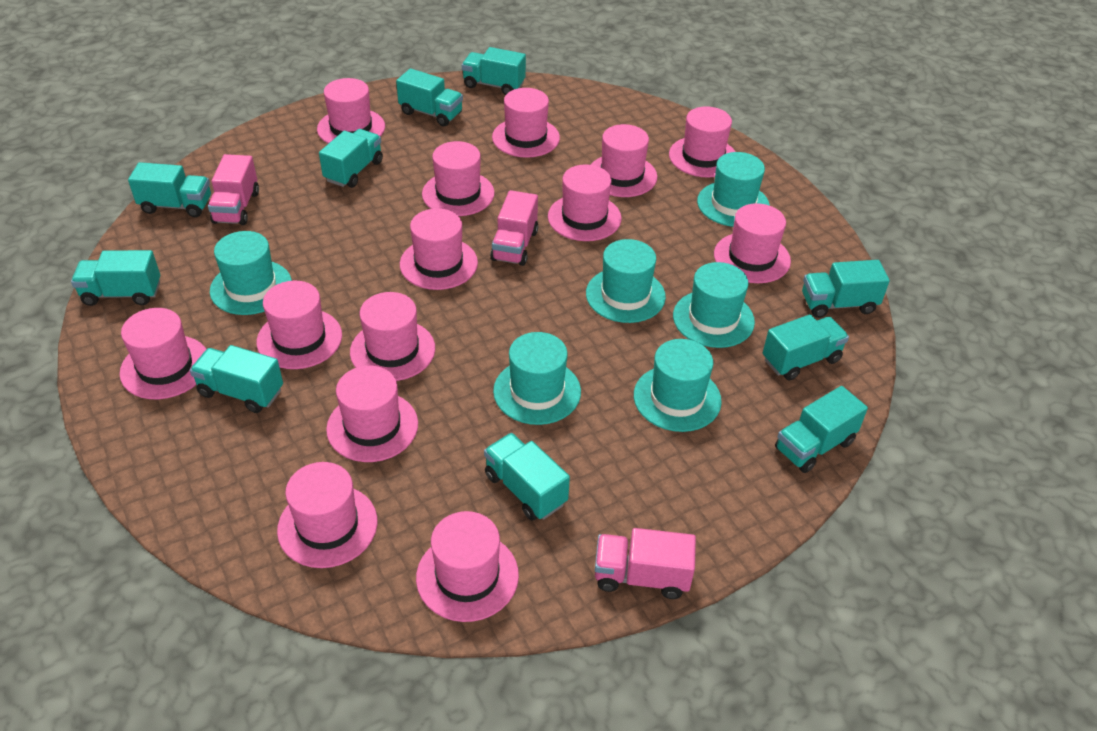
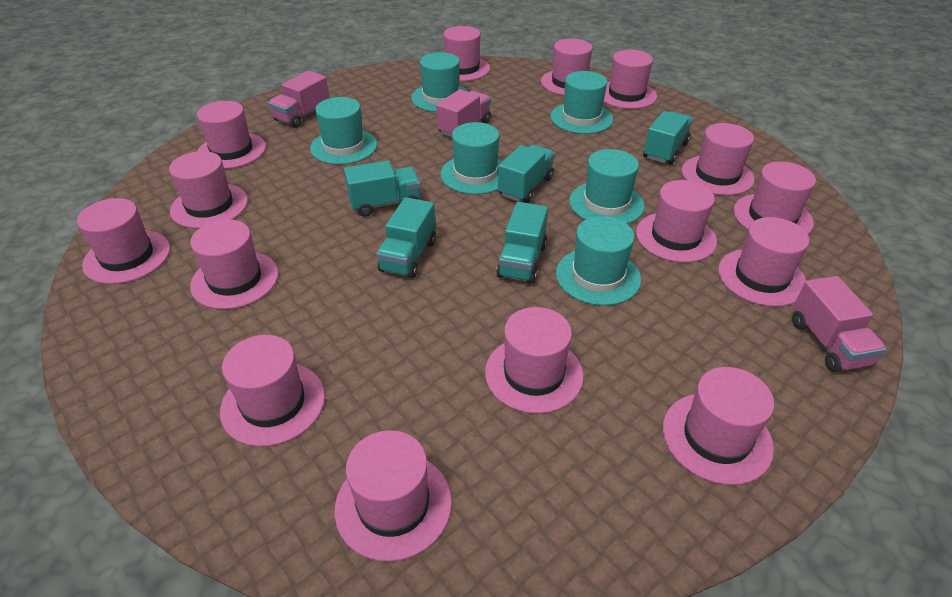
pink hat: [120,308,206,399] [257,281,342,369] [277,462,378,568] [317,78,385,144] [326,366,418,462] [350,292,435,381] [400,208,478,290] [416,511,519,622] [422,141,495,216] [492,88,560,158] [548,164,622,241] [590,124,657,197] [669,106,735,178] [714,203,791,283] = 14 -> [77,198,170,284] [169,151,248,229] [190,219,278,309] [197,101,266,169] [220,335,325,447] [335,430,452,562] [443,26,490,81] [485,307,584,414] [541,39,593,96] [604,50,657,109] [636,180,717,263] [663,367,775,485] [682,123,755,195] [718,217,809,307] [733,161,816,234] = 15
turquoise truck: [71,250,160,306] [128,162,211,217] [190,345,283,413] [319,129,383,188] [396,68,463,126] [462,47,526,95] [484,433,570,521] [763,314,849,380] [775,386,868,473] [802,260,890,318] = 10 -> [344,161,421,217] [376,197,436,279] [496,202,548,284] [498,145,555,203] [643,111,693,165] = 5

